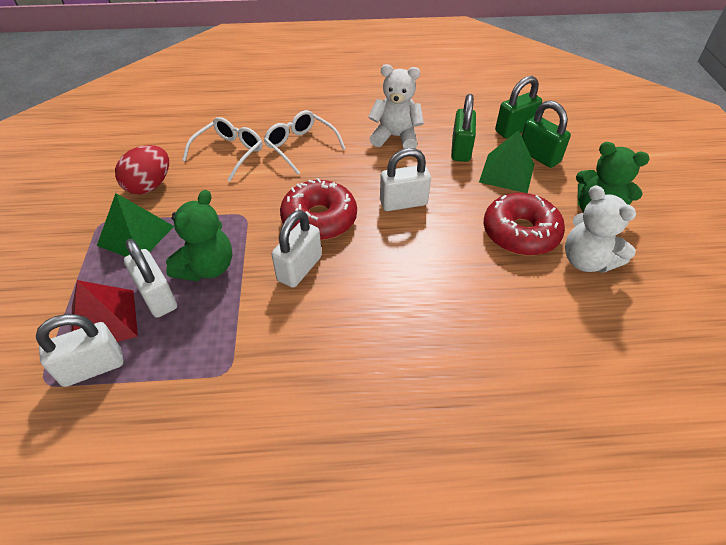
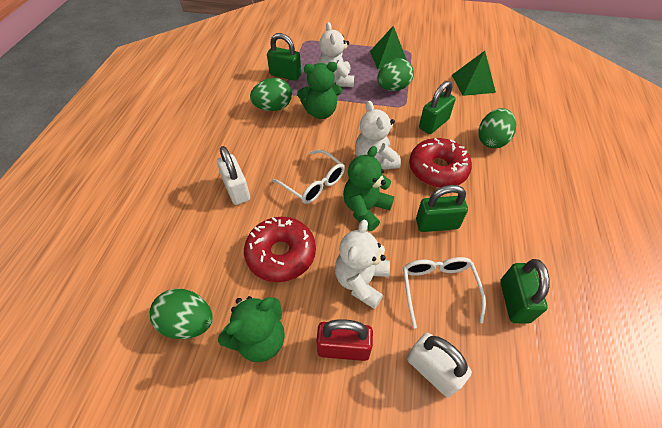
green egg: none = 0 -> [150,289,213,339] [250,78,292,111] [377,59,414,91] [478,108,516,148] = 4
green padlock: [451,94,476,162] [495,76,542,138] [522,100,571,168] = 3 -> [267,33,301,81] [416,185,468,232] [419,81,456,134] [500,259,550,324] = 4
green teddy bear: [166,190,232,282] [576,142,650,213] = 2 -> [218,296,285,362] [297,62,342,119] [343,146,394,232] = 3
red egg: [115,145,169,194] = 1 -> none = 0
red padlock: none = 0 -> [316,319,373,361] = 1
red pyramid: [72,280,138,342] = 1 -> none = 0
white padlock: [36,314,124,387] [124,239,177,318] [271,210,322,288] [380,148,431,211] = 4 -> [217,146,250,205] [407,333,472,397] = 2
white teddy bear: [368,64,424,149] [565,185,636,273] = 2 -> [318,22,354,87] [335,220,390,309] [355,101,401,170] = 3

